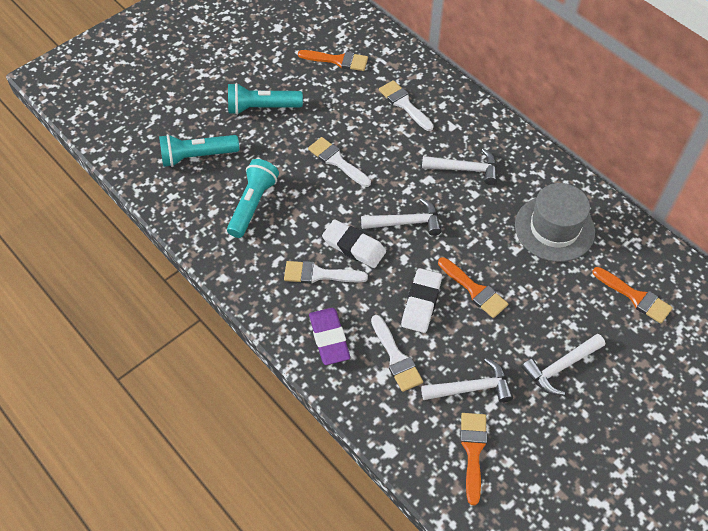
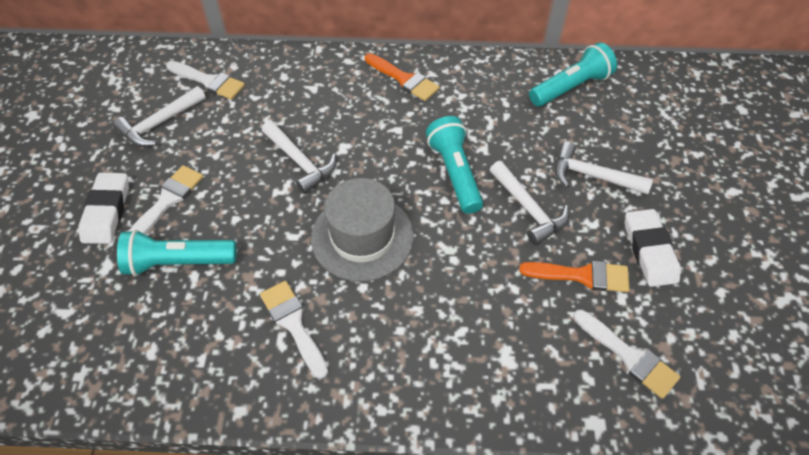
orange brush: [298,50,368,71] [438,257,508,318] [460,413,487,505] [592,267,673,324] = 4 -> [365,53,439,101] [519,261,630,292] = 2
purple eraser: [309,308,350,365] = 1 -> none = 0

